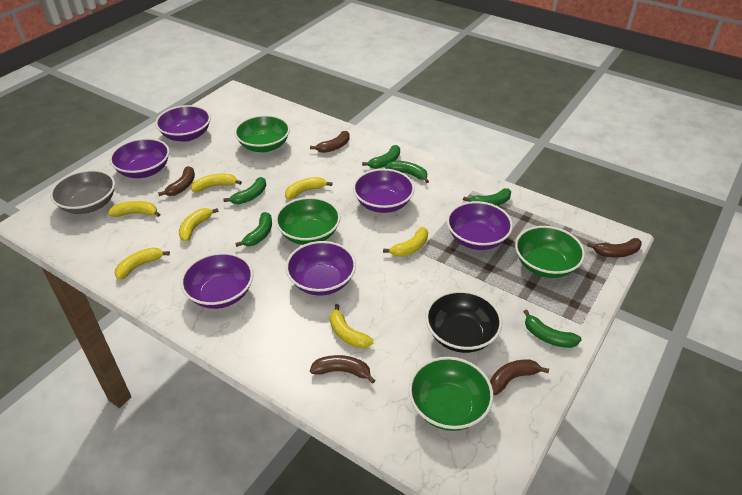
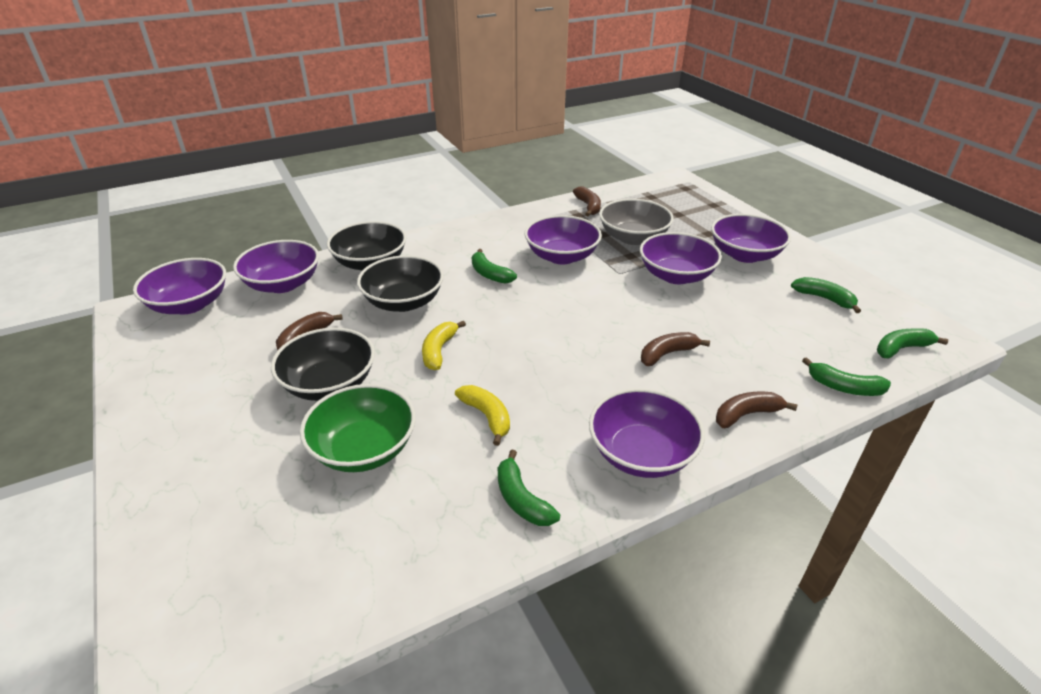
black bowl: [425,290,502,353] = 1 -> [271,328,375,401] [327,221,407,271] [357,255,444,312] = 3
brown banana: [158,166,195,196] [310,131,350,153] [310,355,375,384] [490,359,549,395] [587,238,642,257] = 5 -> [276,312,343,350] [573,186,601,216] [641,332,710,366] [716,391,797,428] = 4
green banana: [223,177,266,204] [235,212,272,247] [362,145,400,169] [385,161,429,183] [463,188,511,206] [523,310,582,348] = 6 -> [472,249,517,284] [498,450,560,526] [791,277,861,313] [802,357,891,396] [877,328,948,358] = 5
green bowl: [234,115,290,152] [275,197,341,245] [409,357,493,431] [515,226,585,278] = 4 -> [300,384,416,472] = 1
yellow banana: [108,201,161,217] [115,247,170,280] [179,208,219,242] [191,174,242,192] [285,177,332,199] [330,304,374,348] [383,227,428,257] = 7 -> [422,320,466,370] [455,385,510,446] = 2

